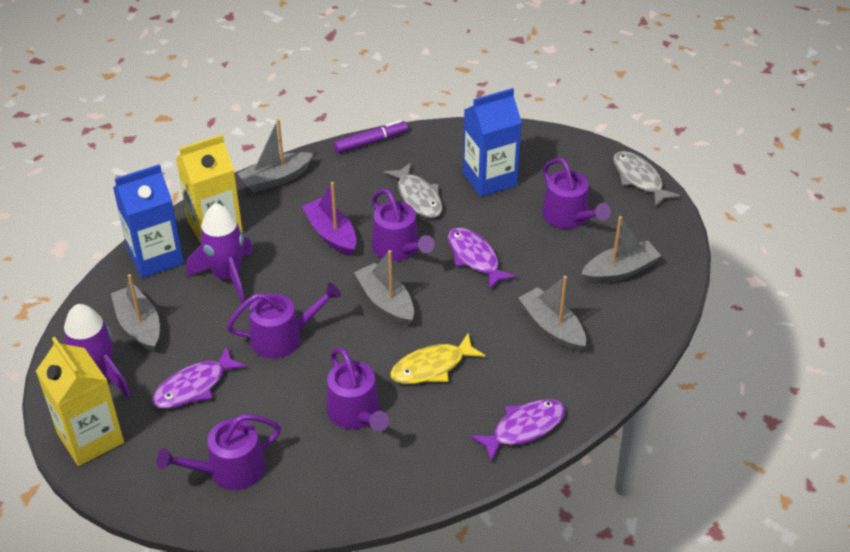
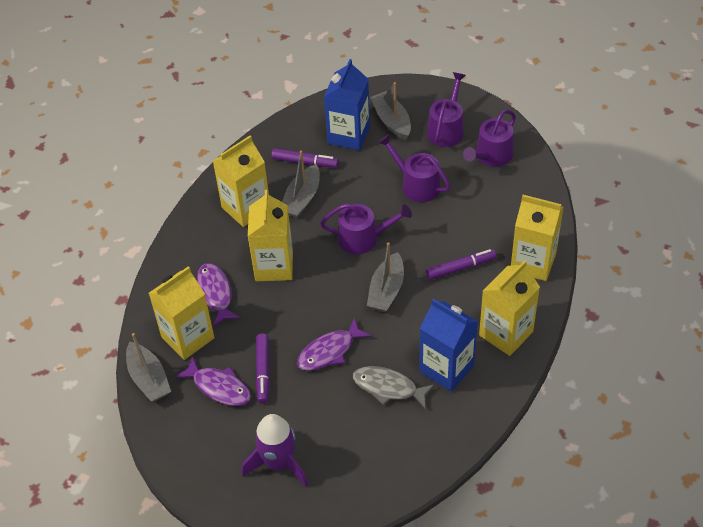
grey boat: [111,274,160,352] [237,119,314,193] [354,250,414,326] [519,276,586,352] [581,216,661,284] = 5 -> [126,333,171,402] [282,151,320,218] [367,242,404,312] [370,82,411,140] = 4
grey fish: [384,162,442,218] [613,151,680,207] = 2 -> [353,366,435,409] = 1
purple boat: [302,182,356,256] = 1 -> none = 0
purple marker: [334,120,408,153] = 1 -> [256,334,270,404] [271,148,339,168] [426,249,496,280] = 3
purple rocket: [64,304,131,398] [186,203,253,303] = 2 -> [242,414,308,487] = 1
purple watering can: [157,414,281,490] [227,282,341,358] [327,348,389,431] [372,188,435,261] [542,157,611,229] = 5 -> [320,203,412,254] [378,134,451,202] [427,72,466,147] [463,109,516,167] = 4
yellow carton: [36,337,124,466] [176,134,243,243] = 2 -> [149,266,215,360] [213,136,269,227] [248,190,293,281] [479,260,540,356] [511,195,564,281] = 5
yellow fish: [390,333,486,384] = 1 -> none = 0

